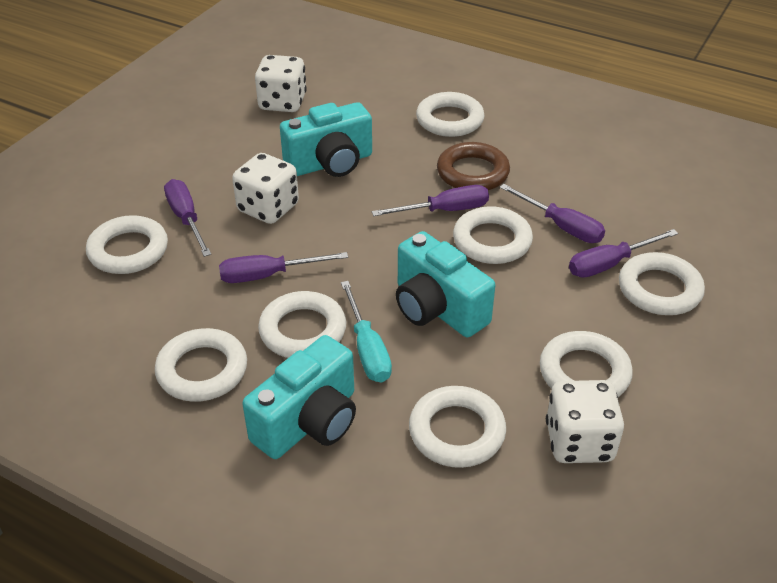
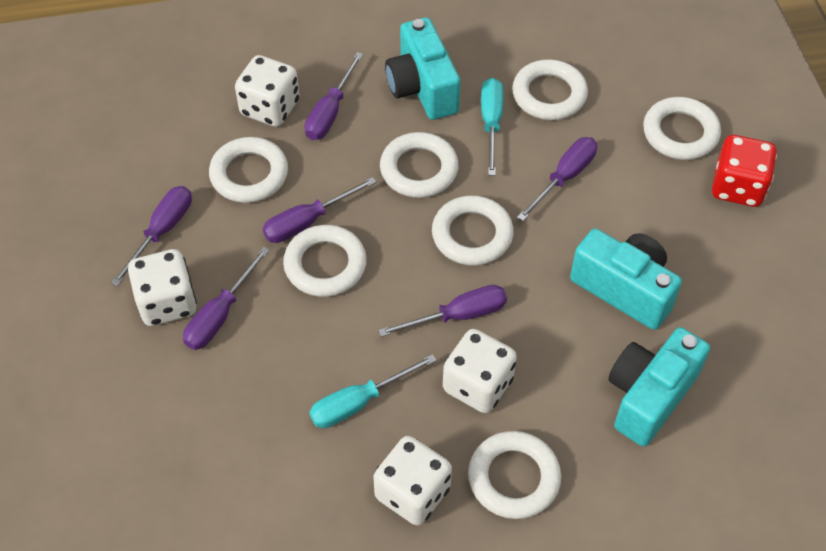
brown ring: [437,142,510,190] = 1 -> none = 0
purple screwdriver: [164,179,211,257] [219,252,348,283] [372,185,489,216] [500,184,605,243] [569,229,678,278] = 5 -> [111,186,192,286] [183,247,270,350] [263,177,376,243] [305,52,363,140] [378,285,507,337] [517,137,597,221] = 6
red dice: none = 0 -> [712,135,777,207] = 1
turquoise screwdriver: [341,281,392,382] = 1 -> [310,354,436,428] [481,78,503,176] = 2
white dice: [232,153,299,224] [255,55,307,112] [546,380,624,463] = 3 -> [128,249,197,326] [235,55,299,127] [373,436,452,526] [443,329,517,413] = 4
white ring: [86,215,168,274] [155,328,247,402] [258,291,346,358] [409,386,506,468] [416,92,484,137] [453,206,533,264] [540,331,633,397] [619,252,705,315] = 8 -> [209,137,288,203] [283,225,367,297] [380,132,459,198] [432,195,514,266] [468,431,561,519] [512,60,588,120] [643,97,721,160] = 7

